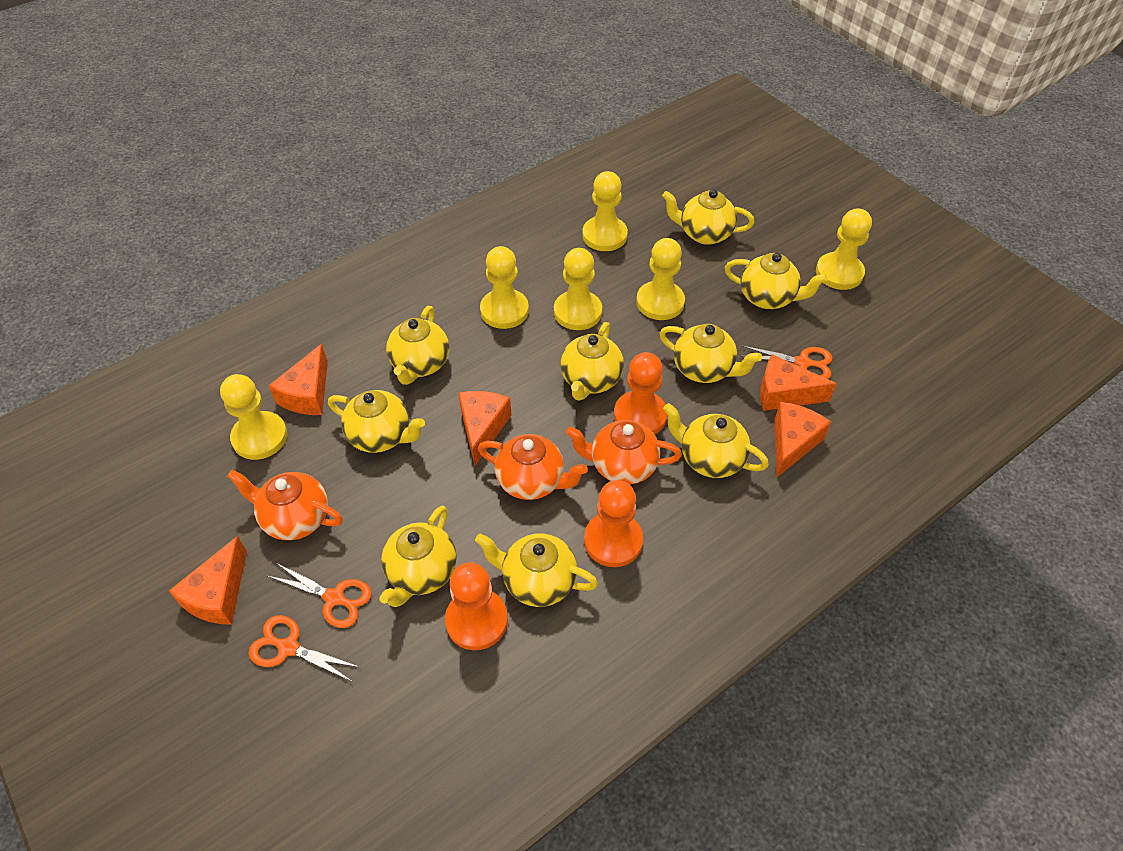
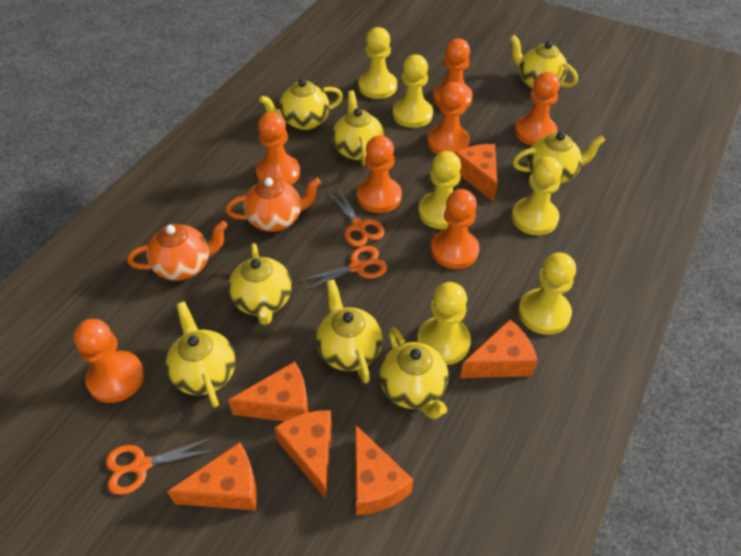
orange cheese: [169,536,247,625] [269,344,328,415] [458,391,512,466] [760,354,837,411] [775,402,831,477] = 5 -> [167,442,257,511] [228,361,308,421] [274,410,332,499] [355,424,413,515] [455,144,497,202] [460,319,538,378] = 6
orange pawn: [445,562,508,650] [584,480,643,567] [614,352,667,435] = 3 -> [74,319,144,403] [256,112,300,185] [357,135,402,213] [427,82,470,154] [431,189,479,269] [433,39,473,108] [515,72,560,145] = 7
orange teapot: [227,470,343,540] [478,434,588,500] [566,420,682,485] = 3 -> [127,221,228,281] [226,177,321,232] = 2
yellow teapot: [328,390,425,453] [379,505,457,607] [386,306,449,385] [475,533,598,607] [560,322,624,401] [659,324,762,383] [662,189,754,245] [663,403,769,478] [725,253,828,309] = 9 -> [166,301,236,408] [228,243,292,325] [259,79,343,130] [316,279,383,383] [332,90,384,166] [379,327,449,419] [510,35,578,89] [512,132,605,184] = 8

